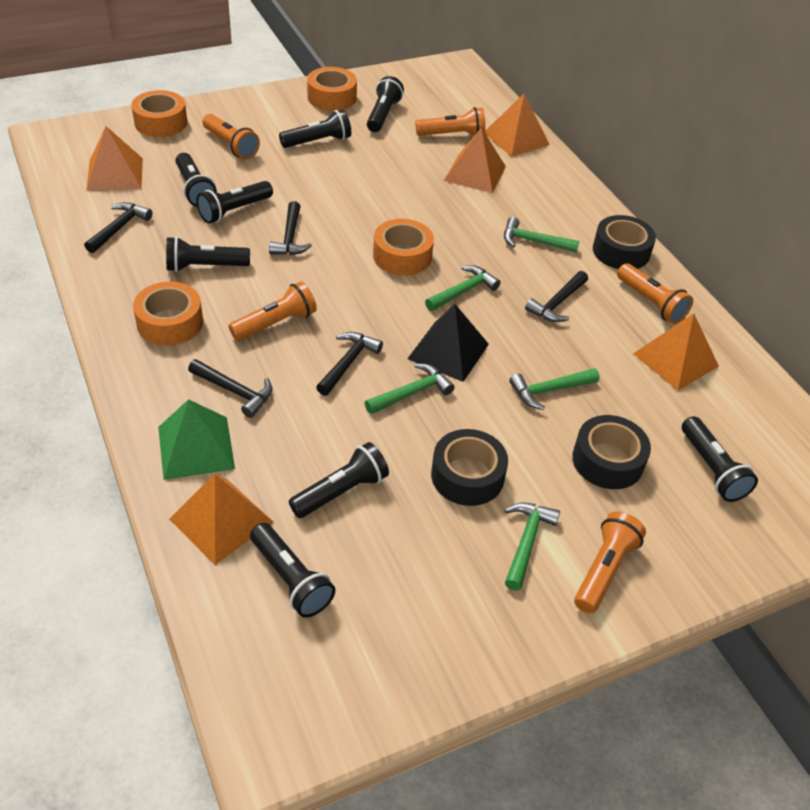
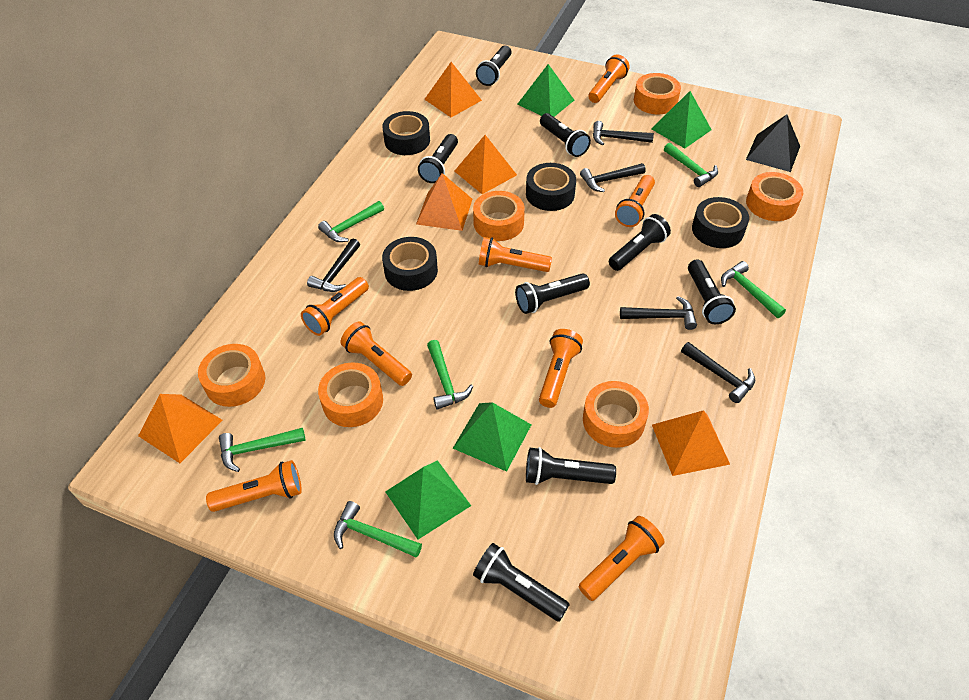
black tape: [431,429,508,506] [572,415,651,489] [593,215,656,269] = 3 -> [382,111,430,155] [382,237,438,291] [526,163,576,211] [692,197,749,248] = 4
green hammer: [365,363,455,414] [425,265,501,311] [504,217,579,253] [505,502,560,591] [509,368,599,410] = 5 -> [219,428,305,472] [318,201,384,242] [334,501,422,558] [427,340,473,410] [664,143,718,187] [721,261,786,318] = 6
green pyramid: [158,399,235,480] = 1 -> [385,460,471,539] [453,402,531,472] [517,64,574,117] [651,91,712,148] = 4
orange flashlight: [203,114,260,159] [229,281,317,341] [416,107,486,136] [574,511,646,613] [617,263,693,324] = 5 -> [206,460,302,512] [301,277,369,336] [341,322,412,386] [479,237,552,272] [539,329,583,408] [579,516,665,601] [589,55,630,103] [615,175,655,227] = 8
orange tape: [131,90,187,137] [133,282,203,346] [307,67,357,111] [373,219,434,275] = 4 -> [198,344,265,407] [318,363,383,427] [473,191,525,241] [583,381,649,448] [634,73,681,114] [746,172,803,221] = 6

